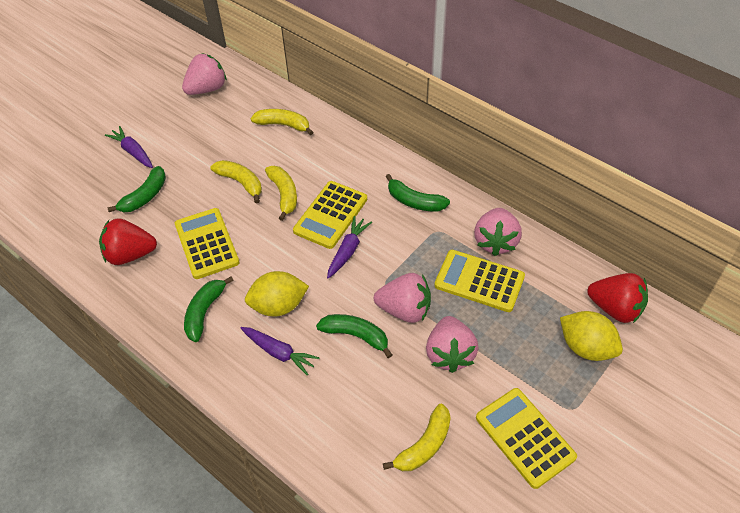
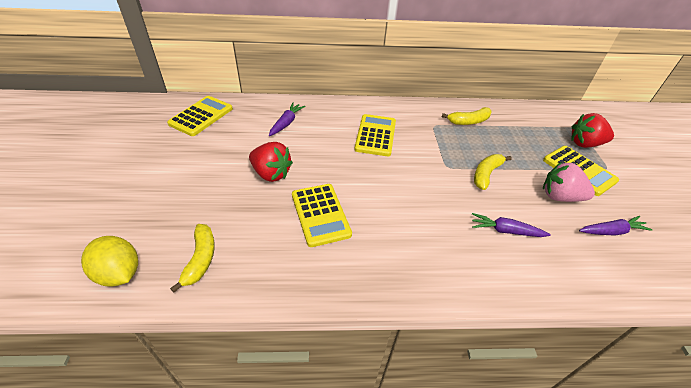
green banana: [107,166,166,212] [184,276,234,342] [316,314,392,358] [386,174,450,211] = 4 -> none = 0
pink strawberry: [182,53,227,95] [374,273,431,323] [426,316,479,373] [474,208,522,256] = 4 -> [543,162,595,202] = 1
yellow banana: [210,160,262,203] [251,109,313,135] [265,166,297,221] [383,404,451,471] = 4 -> [170,224,215,293] [442,107,492,125] [474,154,512,190] = 3
yellow lemon: [245,271,309,316] [560,311,623,361] = 2 -> [81,236,138,287] = 1

